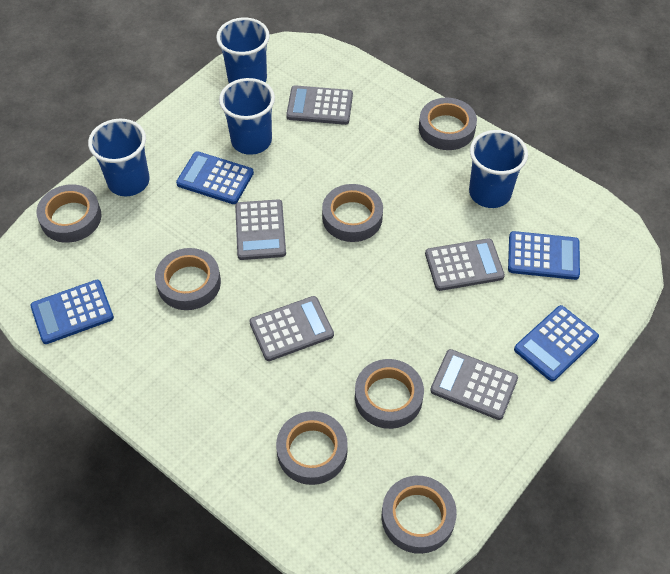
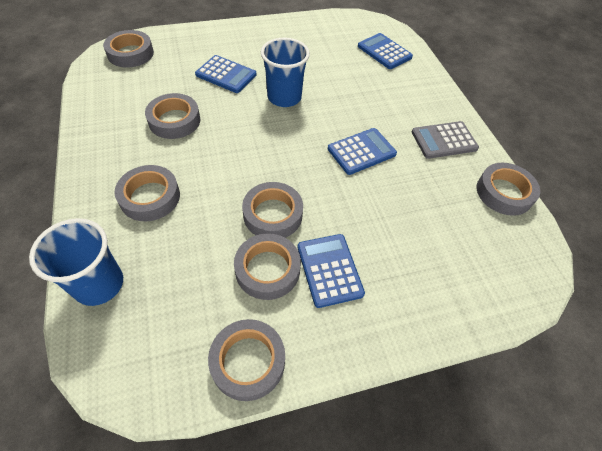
blue cup: [88,119,150,196] [216,17,270,83] [219,78,275,155] [469,130,528,208] = 4 -> [29,218,123,306] [261,38,310,107] = 2
grey calculator: [235,199,286,260] [249,296,334,361] [286,85,353,125] [425,238,505,291] [430,349,518,420] = 5 -> [412,121,479,159] = 1

